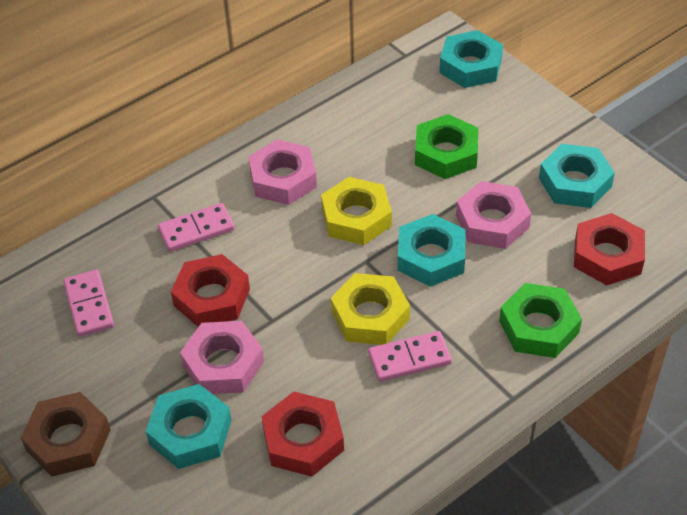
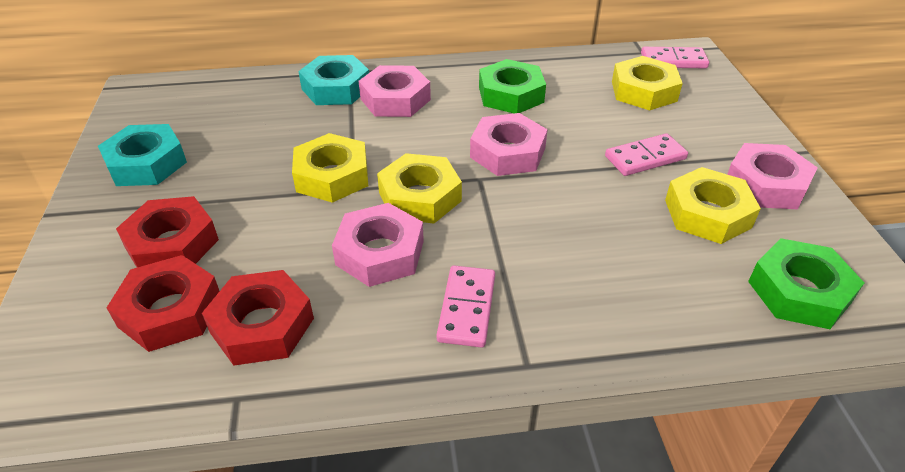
brown nut: [20,392,111,476] = 1 -> none = 0
pink nut: [180,321,264,394] [248,139,317,205] [456,181,531,249] = 3 -> [332,203,424,287] [359,65,431,117] [470,113,548,176] [727,143,818,209] = 4
turquoise nut: [146,384,232,469] [398,214,465,287] [439,30,503,88] [539,144,615,208] = 4 -> [98,124,187,186] [298,55,369,105] = 2
yellow nut: [321,177,392,245] [331,273,410,345] = 2 -> [292,133,368,203] [377,153,462,224] [612,56,683,110] [665,167,761,244] = 4

